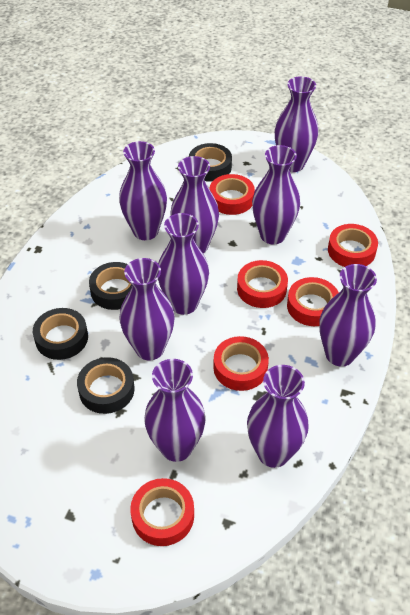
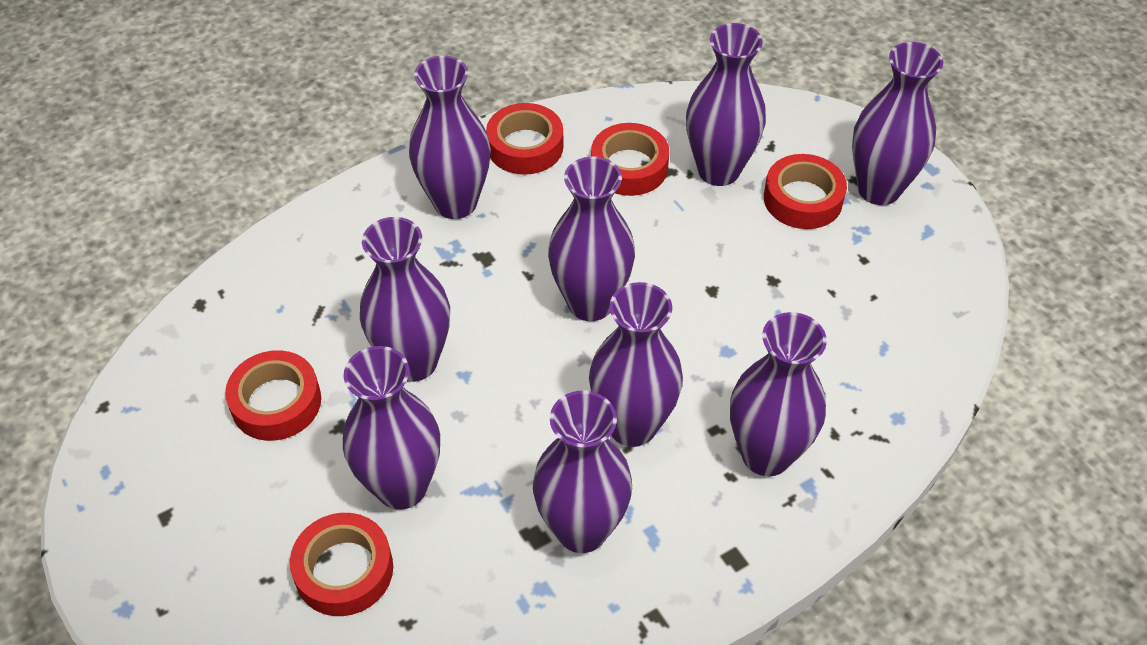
black tape: [33,308,88,360] [77,357,135,414] [89,262,132,310] [189,143,232,182] = 4 -> none = 0
red tape: [130,478,194,546] [210,174,255,215] [214,336,269,391] [237,260,288,308] [287,277,339,326] [328,224,378,267] = 6 -> [225,350,321,441] [290,513,393,616] [486,103,563,175] [591,123,669,196] [764,154,847,229] = 5

